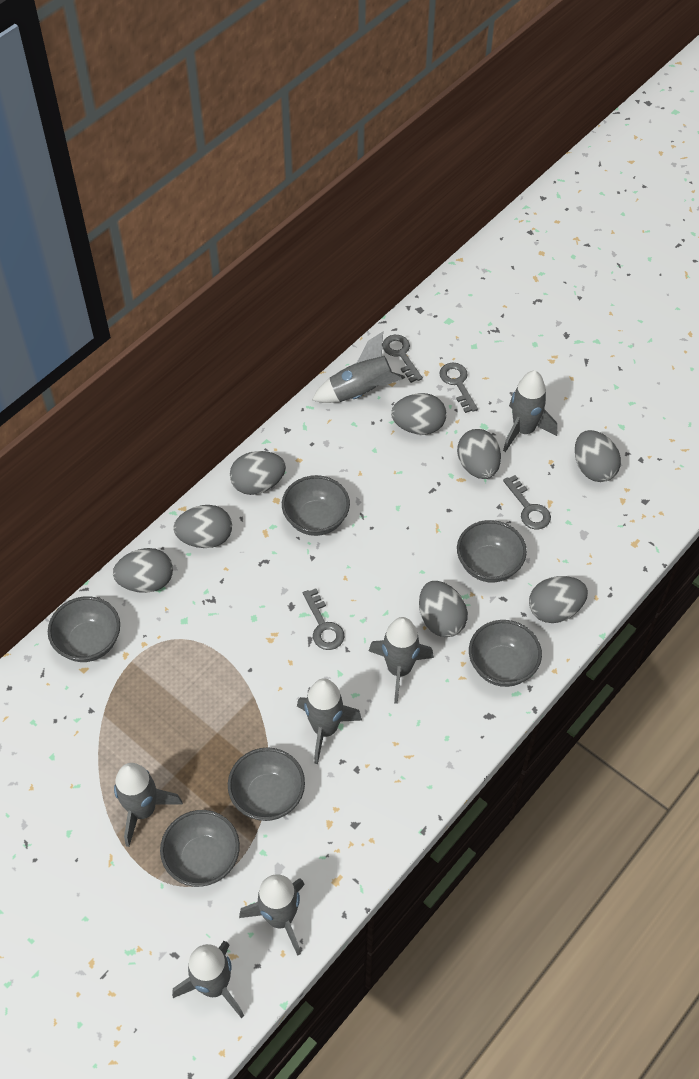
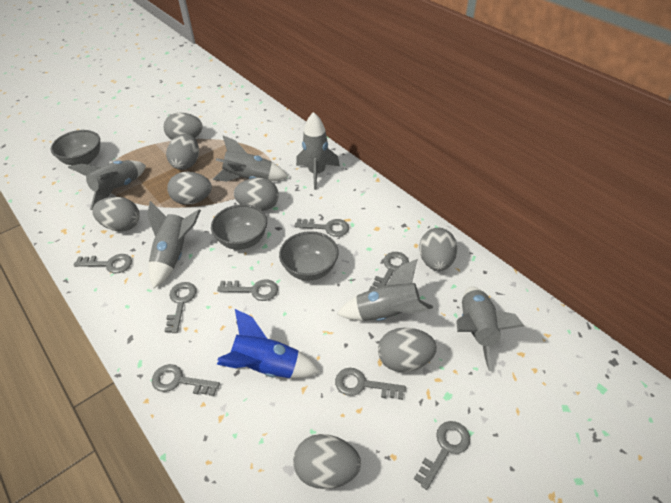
blue rocket: none = 0 -> [217,309,320,378] = 1
grey bowl: [48,596,120,662] [160,810,240,887] [228,747,305,821] [282,475,350,536] [457,520,527,582] [469,620,542,687] = 6 -> [51,130,100,165] [211,204,267,250] [279,231,339,281] = 3
grey key: [303,588,344,650] [382,335,423,383] [439,363,478,413] [503,475,551,529] = 4 -> [73,254,132,273] [152,364,220,396] [164,282,197,333] [217,279,278,301] [295,218,349,237] [335,368,406,400] [369,252,409,290] [414,421,470,490] = 8
grey rocket: [114,763,183,847] [172,941,244,1018] [239,874,305,956] [297,678,362,764] [312,332,405,403] [369,617,434,704] [503,370,557,452] = 7 -> [68,160,146,210] [147,201,201,288] [213,136,289,182] [296,112,340,190] [337,259,433,321] [456,287,524,371] = 6

